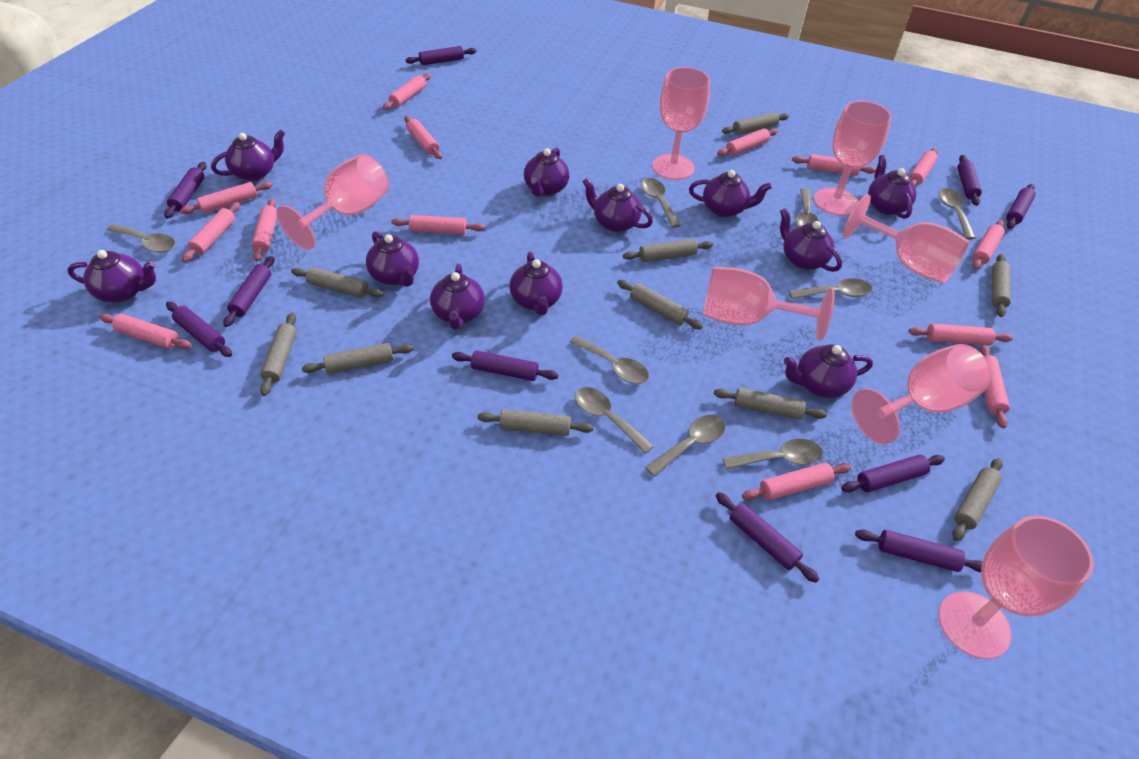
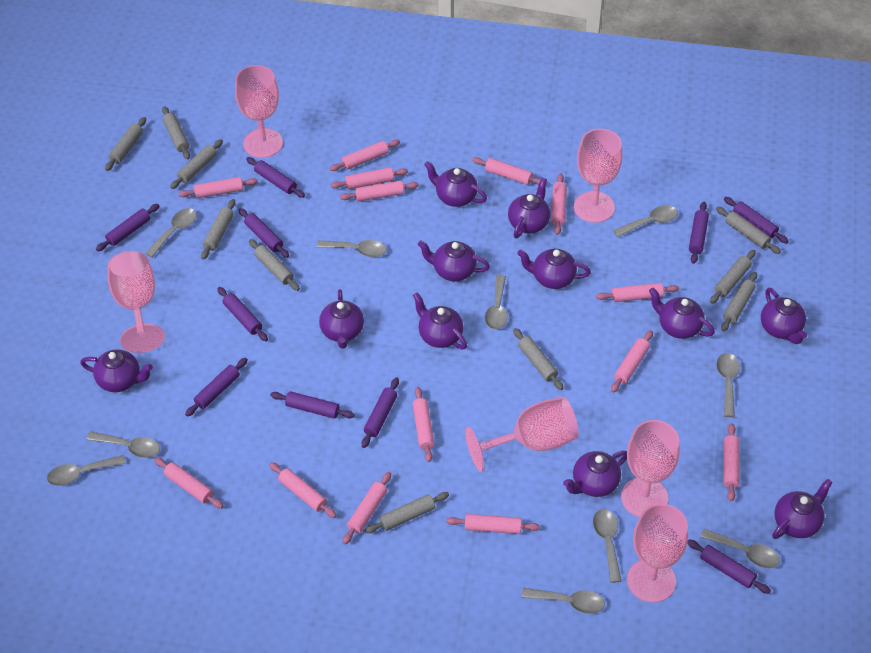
grey spoon: [107,224,176,253] [569,336,649,384] [575,387,654,454] [641,178,681,228] [645,415,726,477] [722,439,823,470] [789,278,872,299] [795,188,819,227] [939,188,976,239] = 9 -> [47,455,126,486] [86,432,160,458] [145,208,197,257] [317,240,387,257] [485,274,507,330] [522,588,605,614] [593,509,621,583] [613,205,678,237] [700,529,780,568] [716,353,740,417] = 10
pink goblet: [276,154,389,250] [652,67,710,180] [703,267,835,341] [814,101,892,216] [843,194,970,284] [852,344,991,444] [938,516,1094,659] = 7 -> [108,251,165,353] [235,65,283,158] [465,397,579,472] [574,129,622,223] [621,420,680,517] [627,504,688,603] = 6

